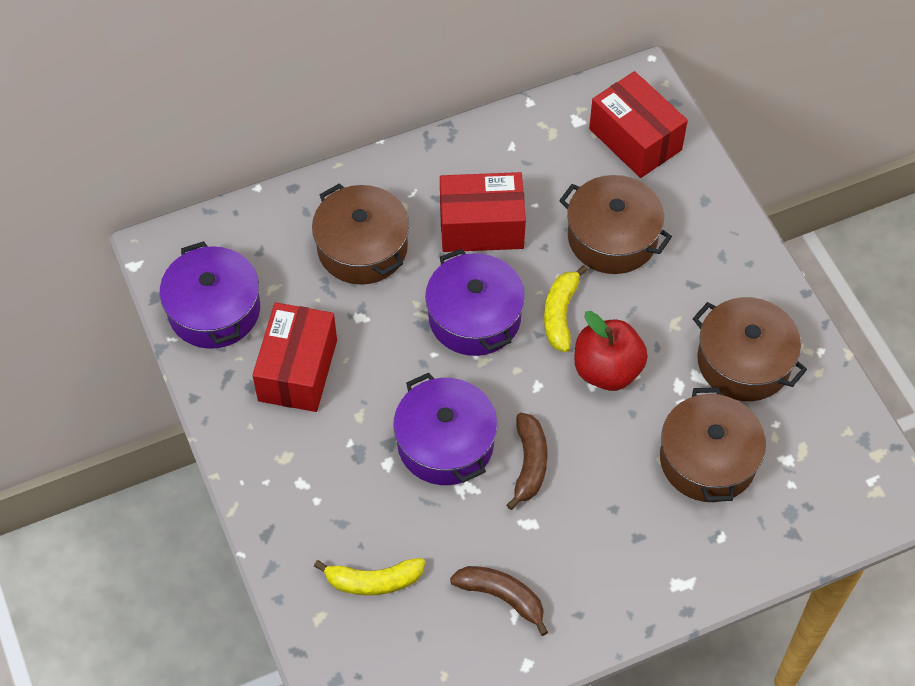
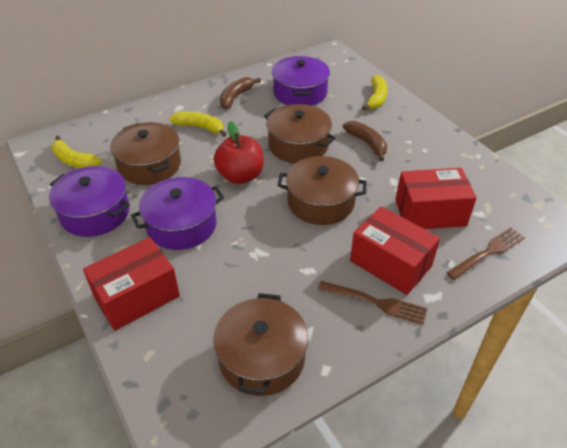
brown fork: none = 0 -> [318,281,427,325] [447,227,525,280] = 2
yellow banana: [314,558,425,596] [544,265,588,352] = 2 -> [52,135,102,168] [169,111,226,137] [362,75,388,110] = 3

